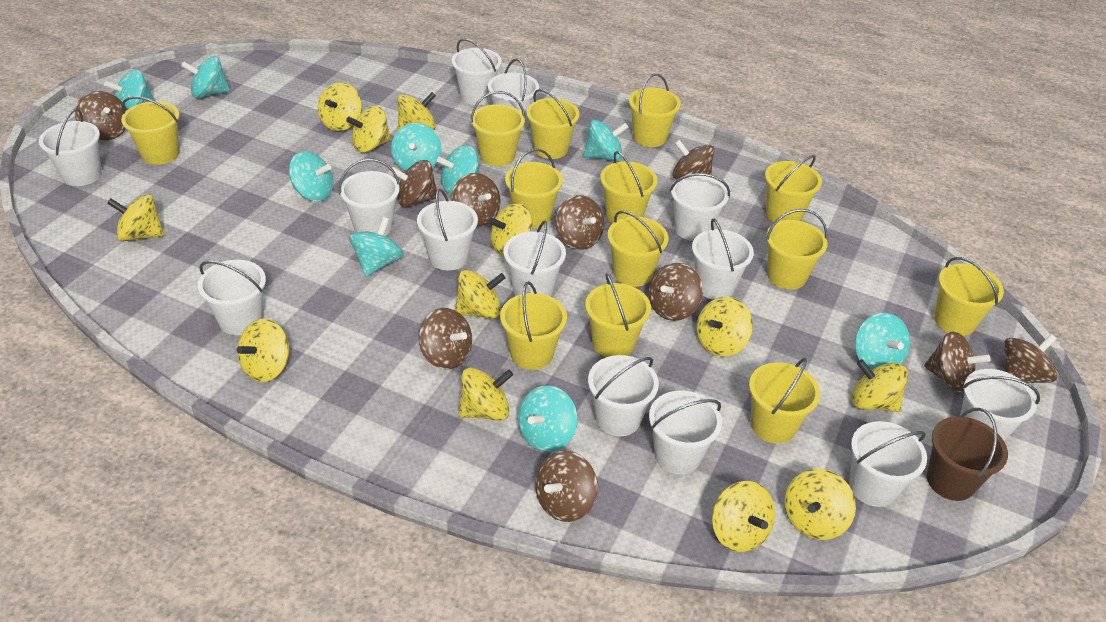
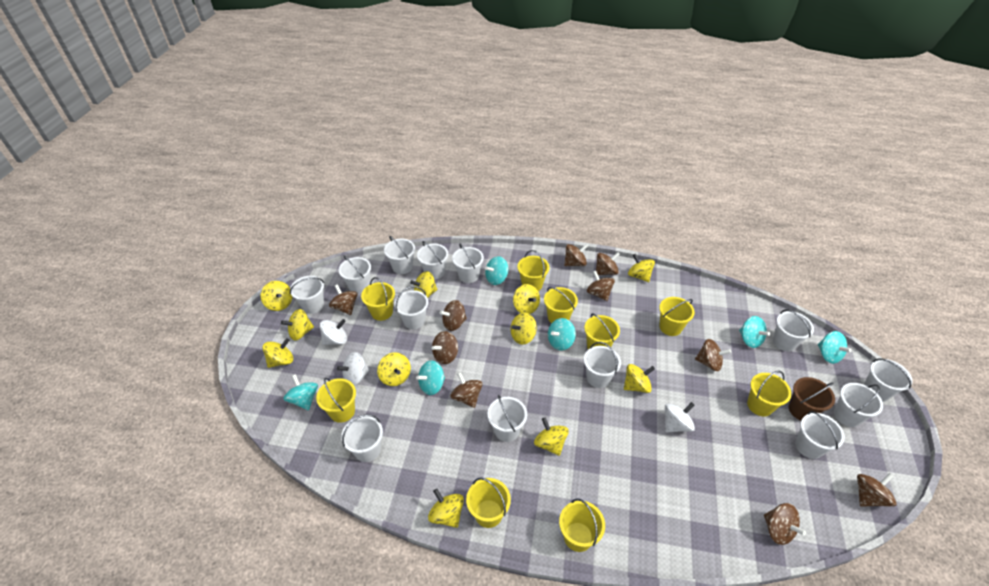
turquoise spinning top: [104,70,155,110] [181,56,230,98] [289,151,333,202] [349,217,403,277] [391,123,441,171] [437,145,480,194] [518,385,578,452] [583,120,628,161] [855,313,910,370] = 9 -> [283,374,318,410] [416,360,445,395] [485,256,508,285] [548,318,576,350] [739,316,770,348] [818,331,852,364] = 6
white spinning top: none = 0 -> [320,319,347,345] [337,352,369,386] [665,402,695,432] = 3
yellow bucket: [121,96,180,165] [471,91,525,166] [500,281,567,370] [505,149,563,228] [526,89,580,159] [585,273,651,357] [600,151,657,223] [608,211,669,287] [629,74,681,147] [749,358,820,443] [765,155,822,222] [766,209,828,290] [934,257,1004,336] = 13 -> [316,378,356,423] [361,277,395,321] [466,478,511,528] [517,250,549,291] [544,287,578,323] [559,498,605,552] [584,313,620,350] [659,297,695,336] [747,371,791,417] = 9
yellow spinning top: [107,194,164,242] [237,319,289,382] [318,82,362,131] [346,106,391,153] [397,92,436,130] [455,270,505,319] [458,367,513,421] [488,203,533,256] [697,297,753,357] [712,481,775,552] [784,469,856,540] [852,359,908,412] = 12 -> [260,281,292,311] [262,338,293,368] [281,309,314,341] [377,352,411,386] [410,271,438,298] [428,489,464,528] [510,313,537,345] [513,284,540,314] [534,418,569,456] [624,364,655,393] [628,254,655,282] = 11

